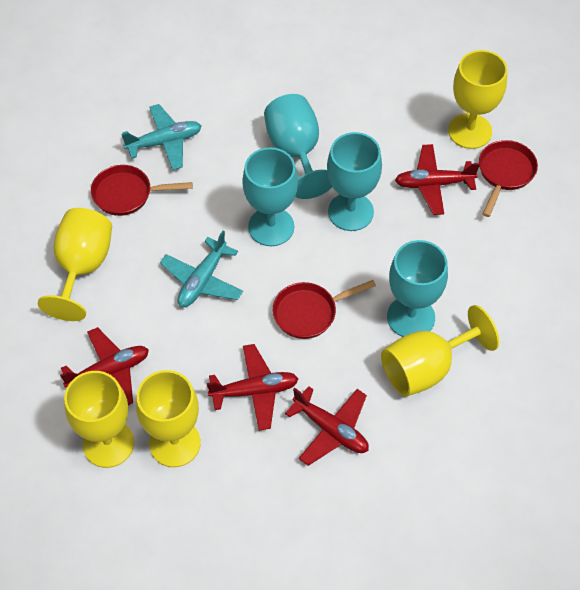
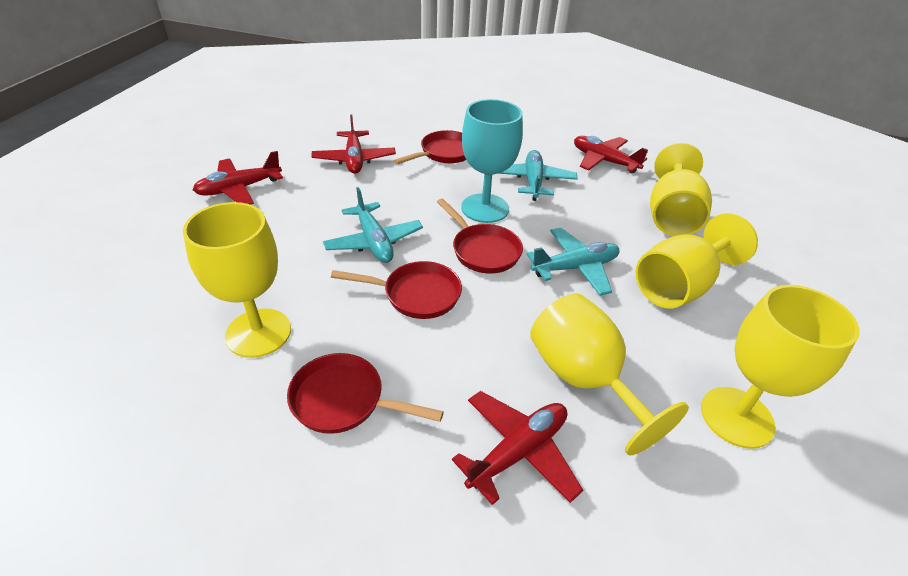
red pan: [91,165,193,216] [273,280,376,339] [479,140,538,217] = 3 -> [287,353,444,434] [331,261,462,319] [393,130,466,164] [437,199,523,274] = 4
turquoise goblet: [242,147,298,246] [264,94,332,199] [327,132,382,231] [387,240,448,337] = 4 -> [461,99,523,223] = 1
turquoise plane: [121,104,201,170] [160,231,243,307] = 2 -> [323,187,423,263] [498,150,578,201] [527,228,620,296] = 3

